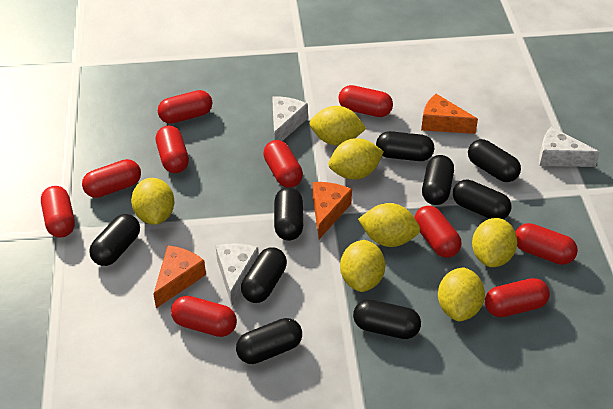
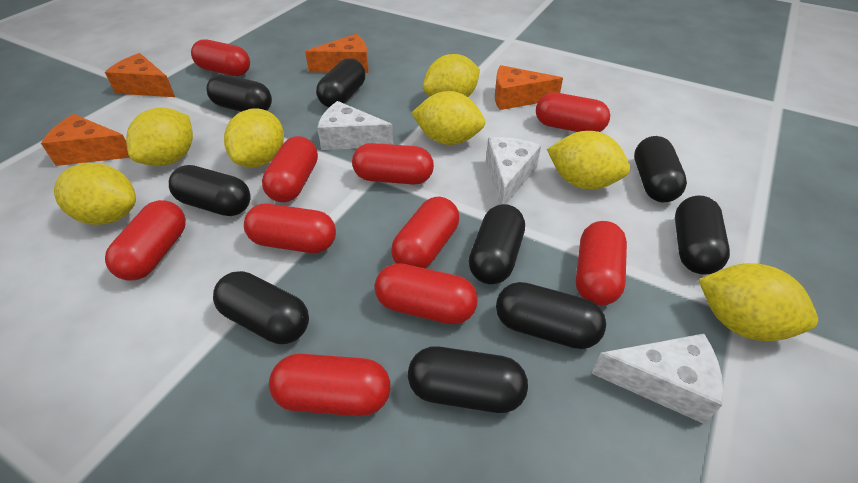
orange cheese: [153,245,206,308] [313,182,352,239] [421,94,478,134] = 3 -> [41,114,130,166] [105,53,175,97] [305,34,369,73] [495,65,563,110] = 4

